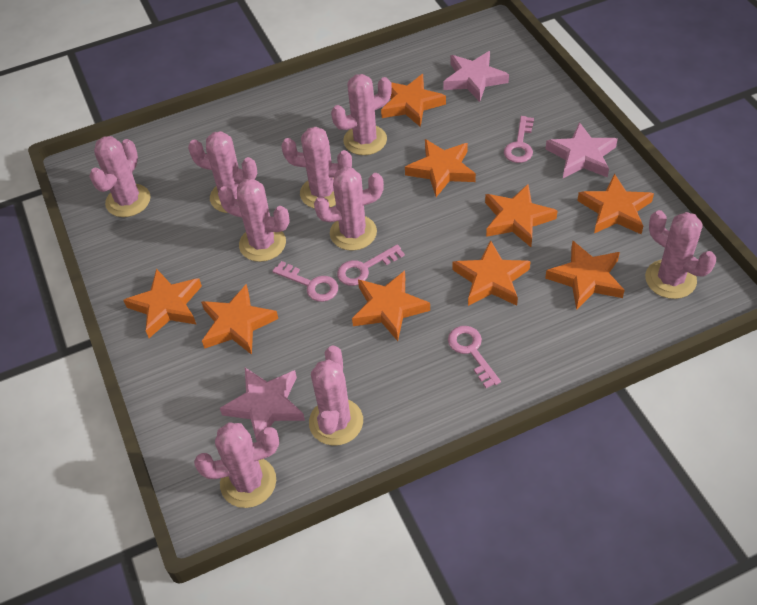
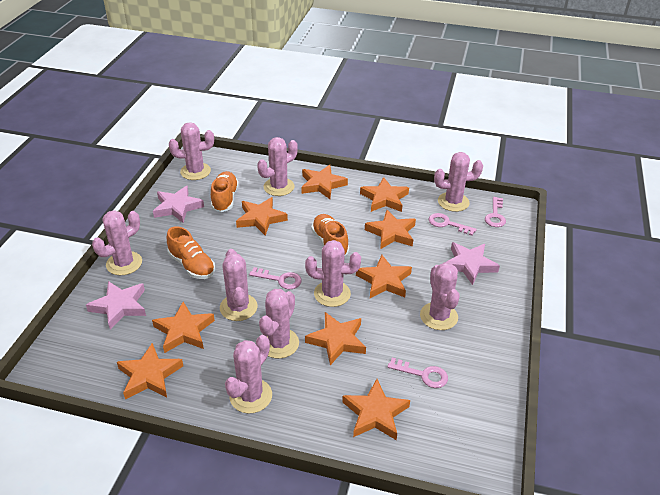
orange shoe: none = 0 -> [167,226,215,279] [211,171,239,212] [311,214,349,255] = 3

